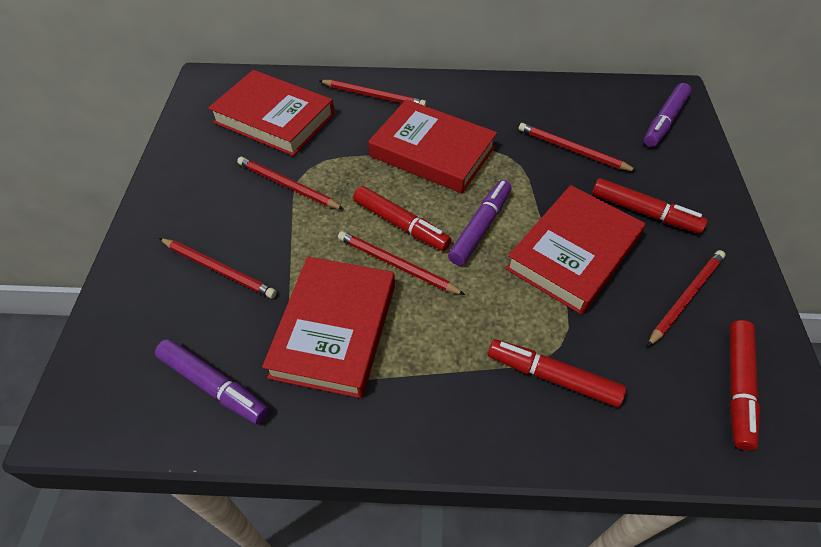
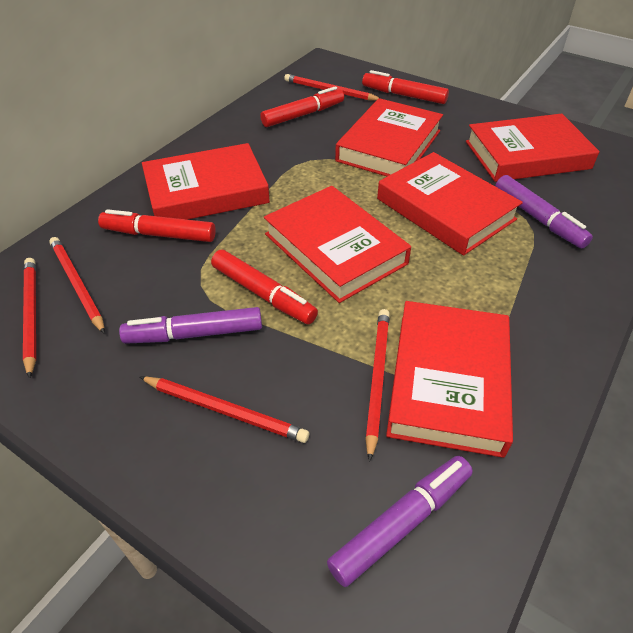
red book: [208,70,334,156] [262,257,395,398] [368,99,497,193] [505,185,646,315] = 4 -> [142,143,270,220] [264,186,411,303] [335,98,443,176] [377,152,523,256] [386,301,513,458] [466,114,600,182] = 6
red pencil: [159,238,277,299] [237,157,344,209] [319,80,427,106] [338,231,465,295] [519,123,637,171] [647,250,725,347] = 6 -> [23,258,36,379] [49,237,105,334] [140,376,309,443] [284,74,381,101] [365,309,390,462] = 5

